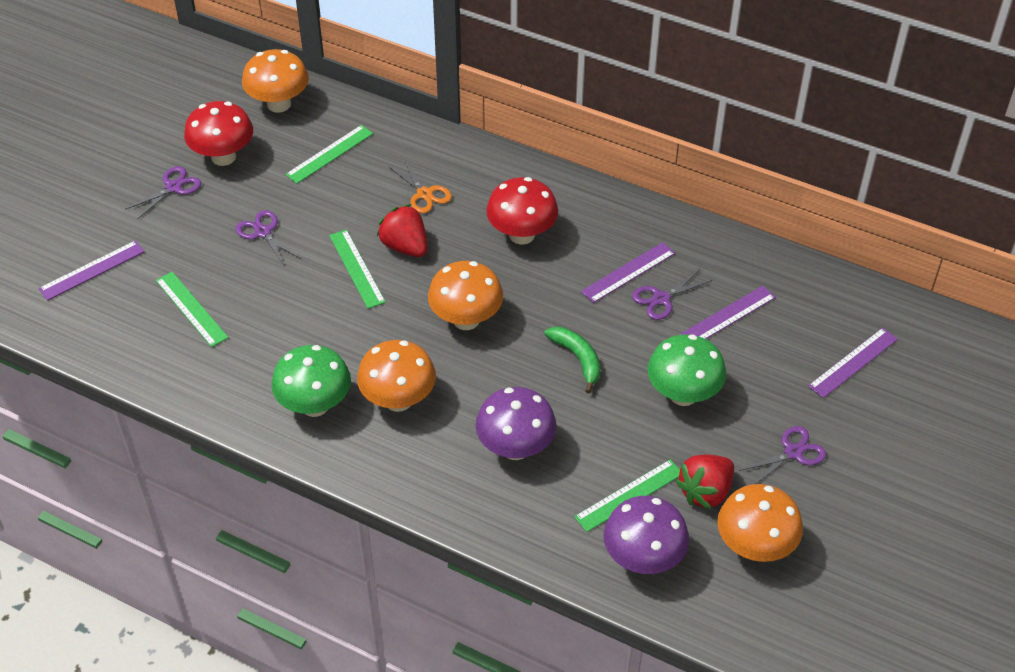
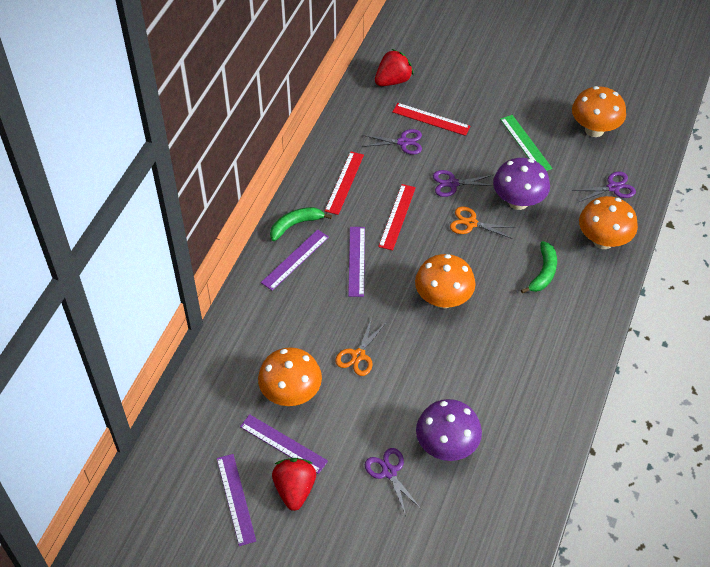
green banana: [544,327,601,394] = 1 -> [270,207,332,241] [521,241,557,293] = 2
green mushroom: [271,345,351,417] [648,334,726,406] = 2 -> none = 0
green ruler: [156,272,229,347] [285,125,373,184] [329,230,386,309] [574,459,680,532] = 4 -> [500,115,552,171] = 1
orange scissors: [389,159,452,213] = 1 -> [335,318,386,376] [450,207,516,239] = 2
red mushroom: [184,101,253,166] [486,177,558,245] = 2 -> none = 0
red ruler: none = 0 -> [325,151,364,215] [378,184,416,251] [393,103,471,136] = 3

